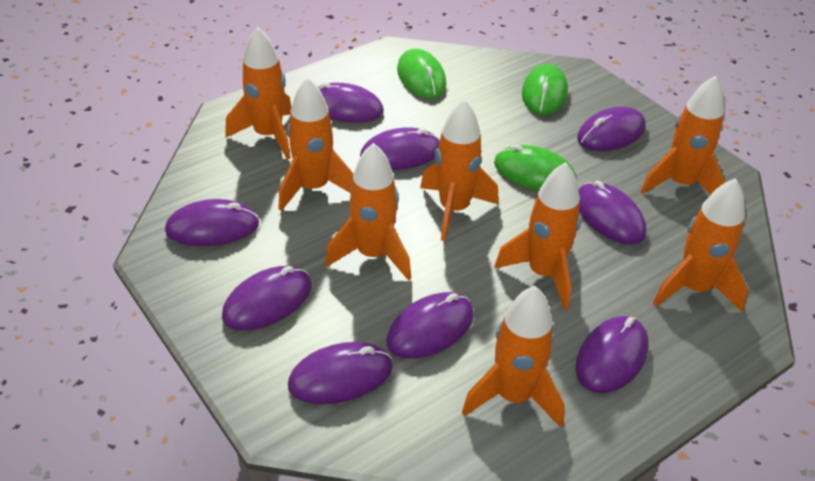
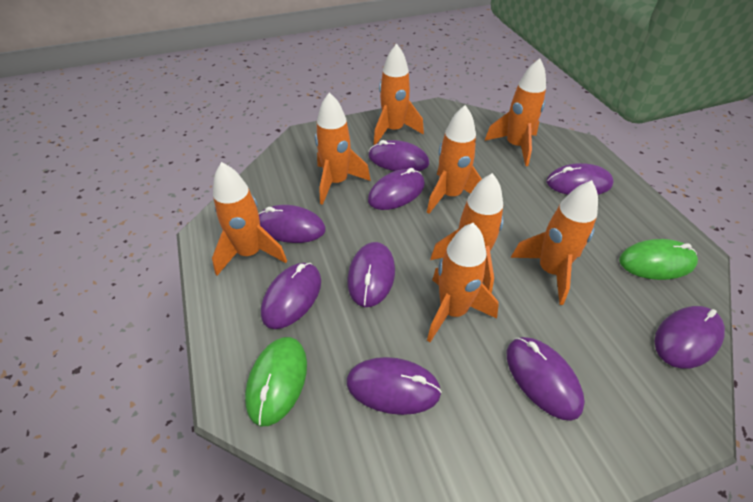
green mouse: [397,49,446,98] [494,144,577,190] [522,64,568,115] = 3 -> [245,337,307,426] [619,239,698,280] = 2

